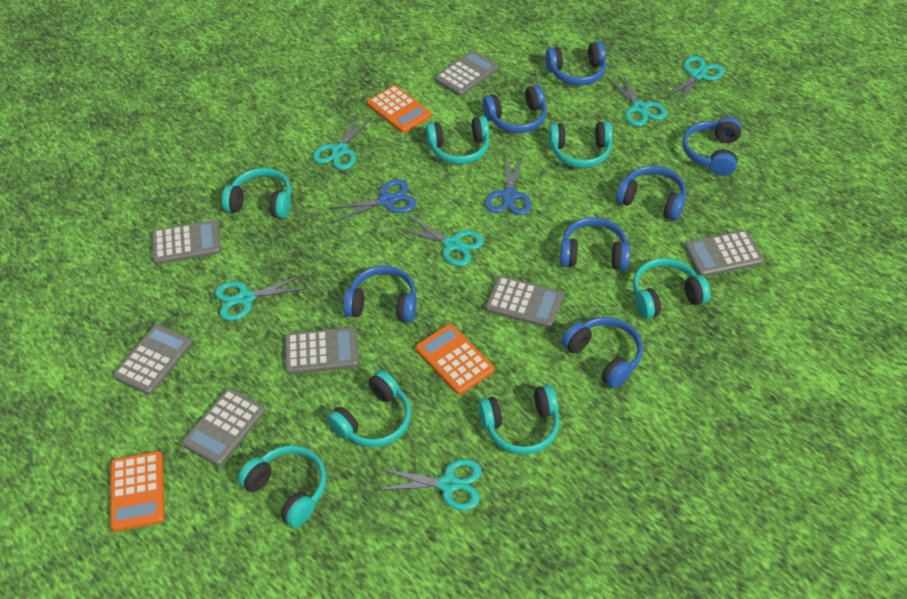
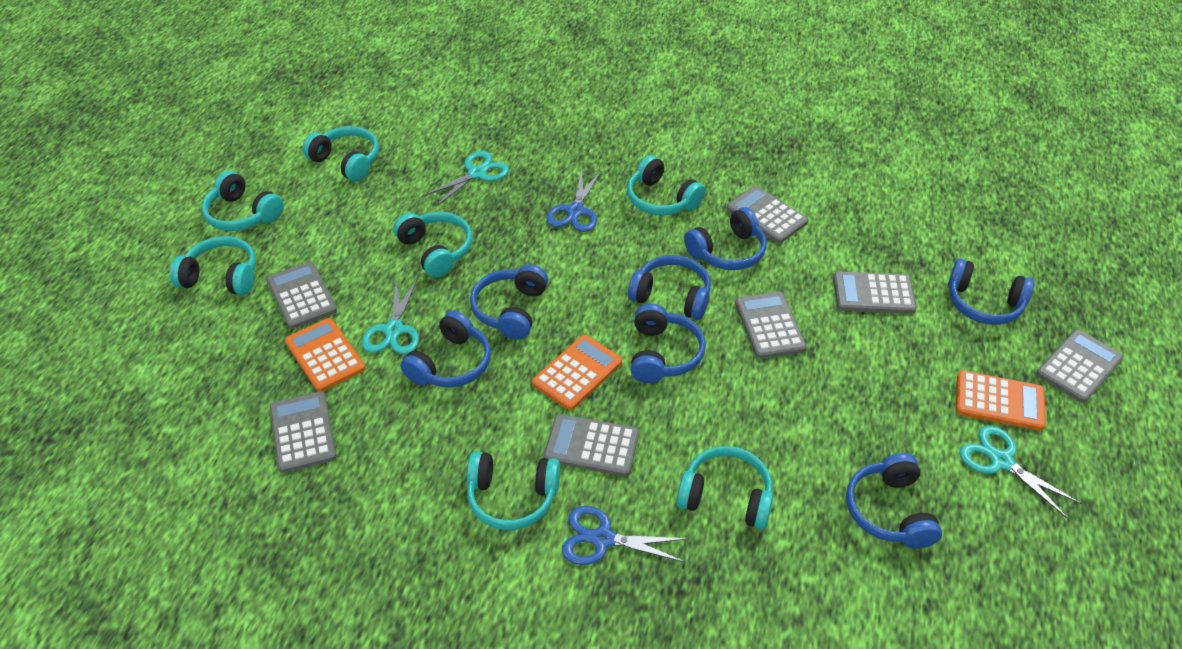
turquoise scissors: [215,274,309,321] [313,114,373,170] [375,459,482,510] [397,215,484,266] [607,72,667,126] [664,56,724,105] = 6 -> [362,278,419,354] [422,151,509,207] [960,426,1081,519] = 3

